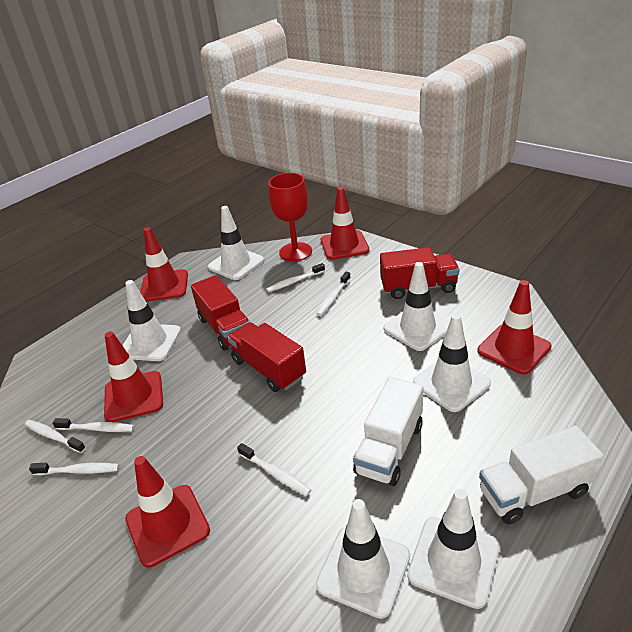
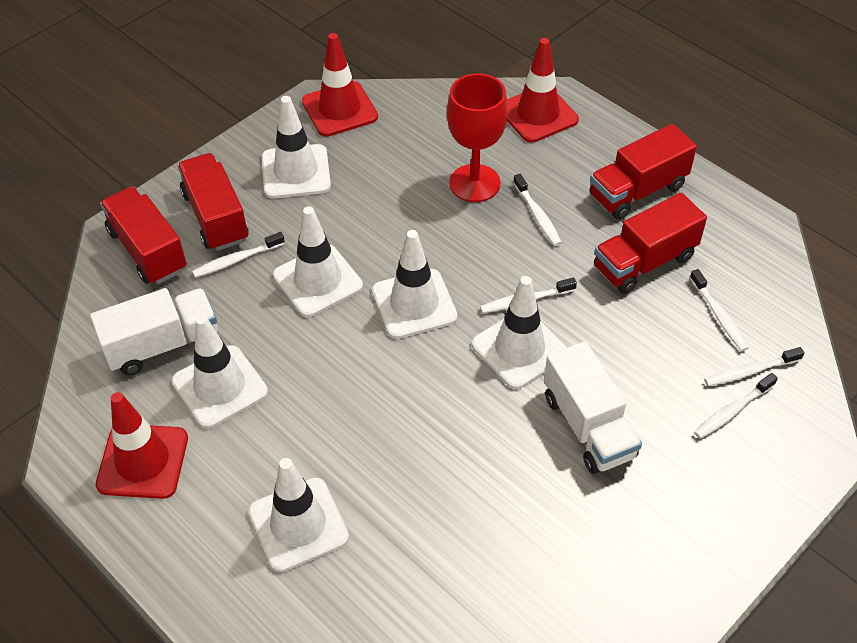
red traffic cone: [104,331,163,422] [125,456,210,568] [140,227,188,302] [321,187,369,260] [477,280,551,375] = 5 -> [96,392,188,499] [302,33,378,137] [507,38,579,143] = 3
red truck: [191,275,250,350] [228,322,306,392] [380,247,460,299] = 3 -> [100,187,187,284] [177,153,249,251] [589,124,697,220] [594,193,707,294] = 4

